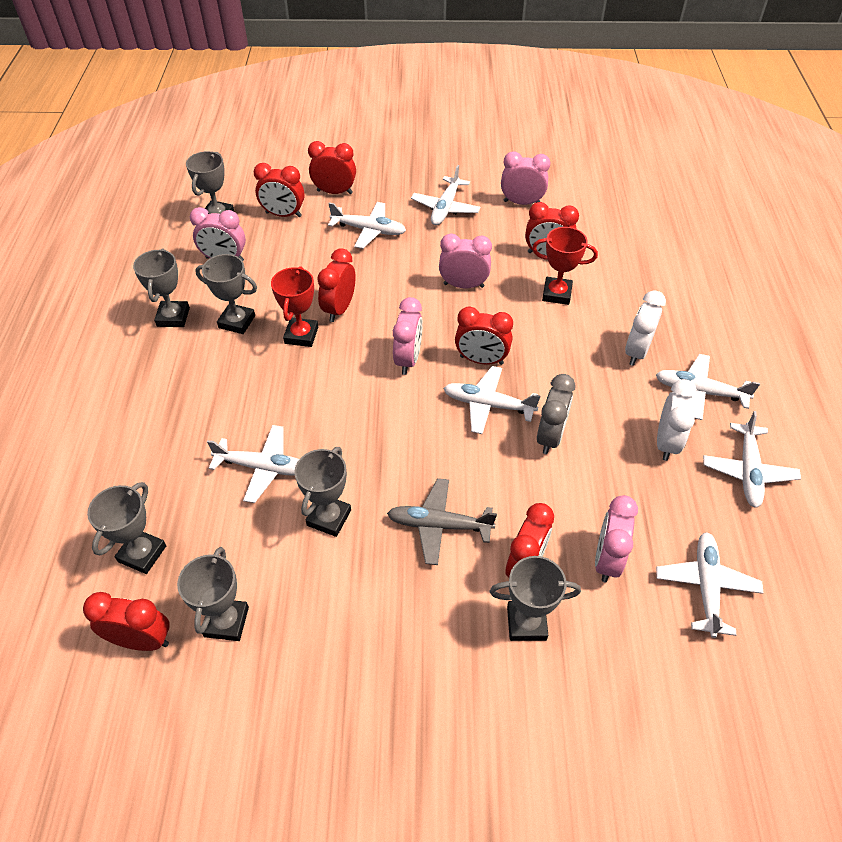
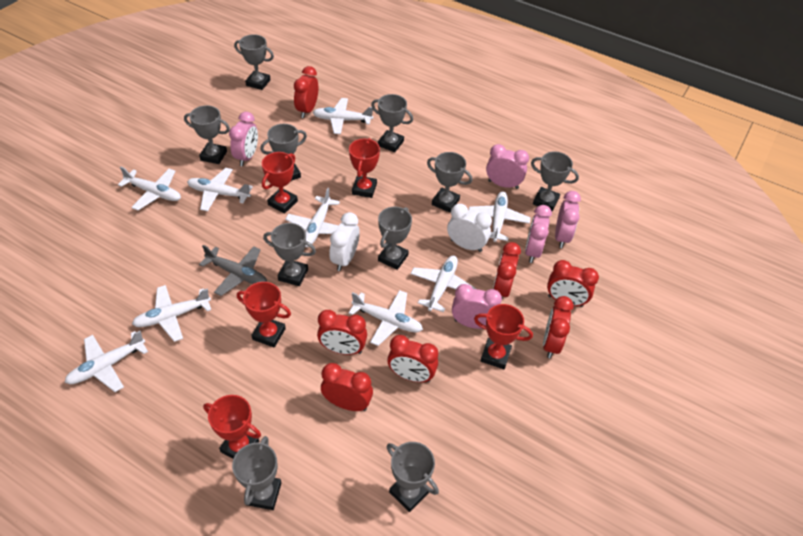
grey clock: [537,374,575,454] = 1 -> none = 0
grey trophy: [87,482,166,574] [133,249,190,327] [177,547,249,641] [186,151,234,214] [195,254,257,334] [294,447,351,537] [490,556,581,641] = 7 -> [184,105,230,164] [232,436,281,510] [234,34,274,90] [260,124,307,181] [263,223,316,286] [371,94,413,152] [378,207,412,270] [387,442,439,512] [427,152,472,213] [531,151,579,211] = 10
red trophy: [271,266,318,347] [532,227,598,305] = 2 -> [203,395,261,459] [237,282,291,347] [262,152,298,213] [349,138,380,198] [474,304,533,369] = 5
white plane: [207,425,299,503] [328,202,406,249] [411,165,481,225] [443,366,540,434] [656,354,760,420] [656,532,763,638] [703,411,801,508] = 7 -> [64,331,148,392] [118,167,181,210] [132,285,211,342] [187,168,253,211] [285,188,340,247] [312,98,373,134] [349,290,423,346] [410,255,476,312] [469,192,531,242] = 9

